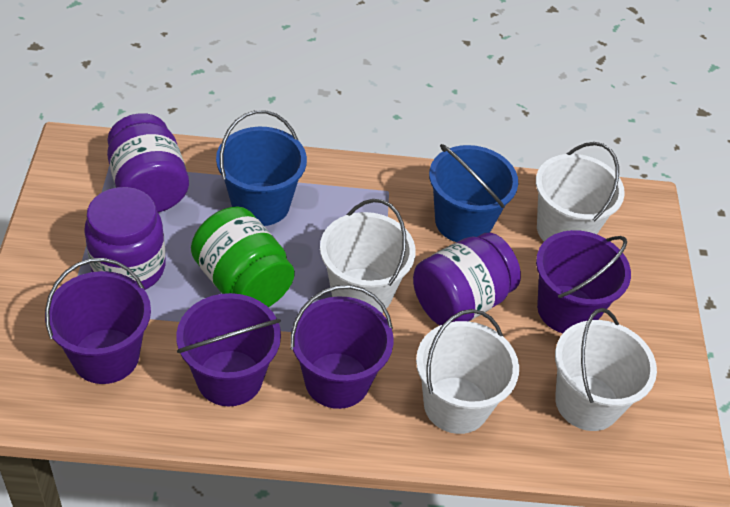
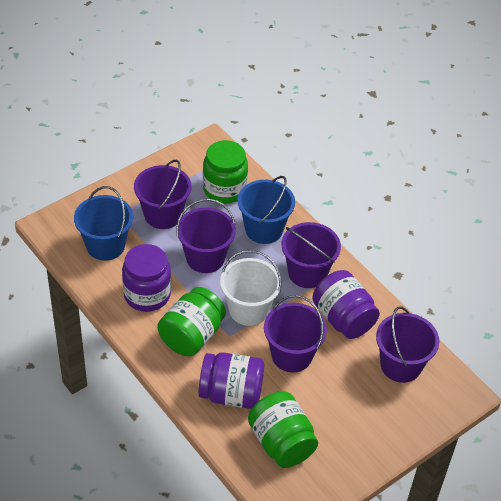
green jar: [191,206,295,307] = 1 -> [158,287,226,356] [203,140,248,204] [248,391,318,468] = 3
purple bucket: [45,258,151,384] [176,293,281,406] [290,285,394,409] [536,230,631,333] = 4 -> [134,160,191,229] [176,199,236,273] [264,295,327,372] [281,222,341,288] [376,306,439,383] = 5
white bucket: [320,199,416,313] [416,309,519,434] [536,142,625,241] [555,308,657,431] = 4 -> [220,250,282,326] = 1

